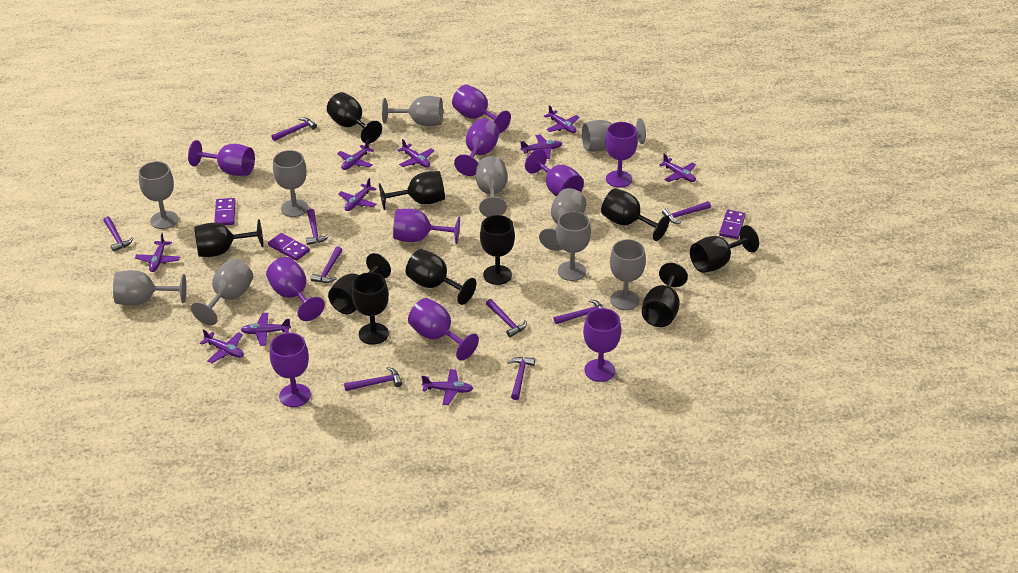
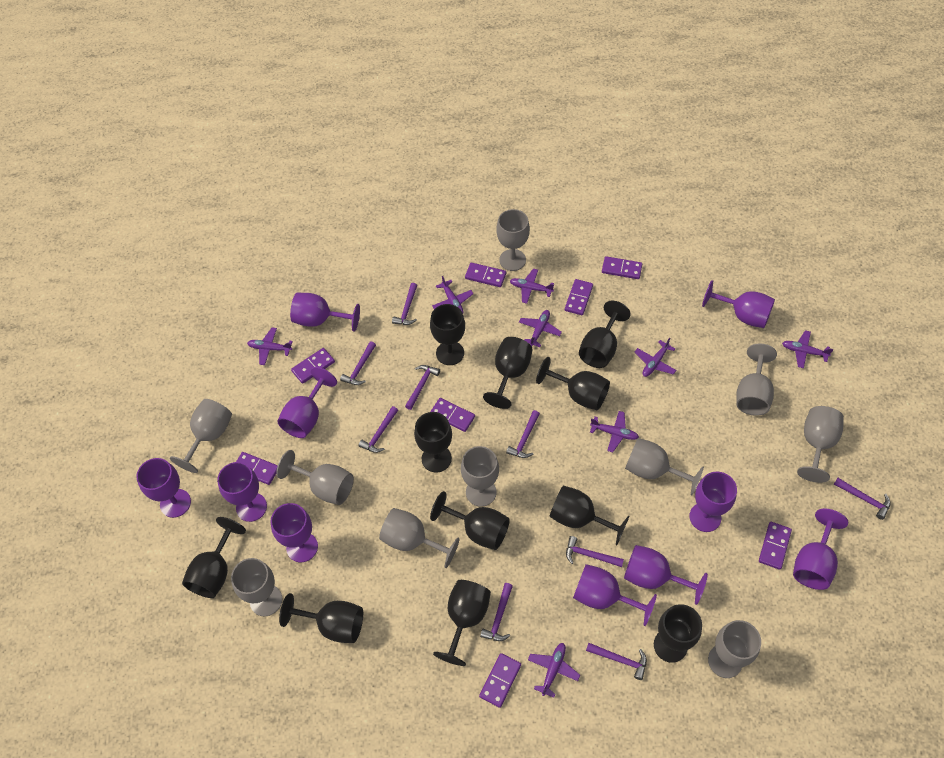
black goblet: [194,219,263,257] [327,92,382,144] [328,253,391,315] [352,272,389,345] [379,171,445,210] [406,249,476,305] [480,215,515,285] [601,188,670,241] [642,263,688,327] [690,225,759,273] = 10 -> [182,517,246,598] [279,593,363,643] [414,412,452,473] [430,304,465,365] [430,491,510,550] [433,580,491,666] [483,337,533,409] [536,357,610,410] [550,486,630,546] [579,301,631,368] [654,604,702,663] = 11
purple domino: [214,198,236,225] [268,233,310,261] [719,210,746,239] = 3 -> [236,452,278,485] [291,348,335,384] [430,398,475,432] [465,263,506,287] [479,653,521,708] [565,279,593,315] [602,256,642,279] [759,522,792,570] = 8
purple plane: [135,233,180,272] [200,329,244,363] [241,313,291,346] [337,140,374,170] [338,178,377,211] [397,139,435,167] [422,369,474,405] [520,135,562,159] [544,105,580,133] [659,154,696,182] = 10 -> [247,328,293,365] [432,276,473,313] [510,269,554,304] [519,310,562,347] [528,643,580,698] [590,411,639,452] [635,338,676,377] [782,330,833,368] = 8

